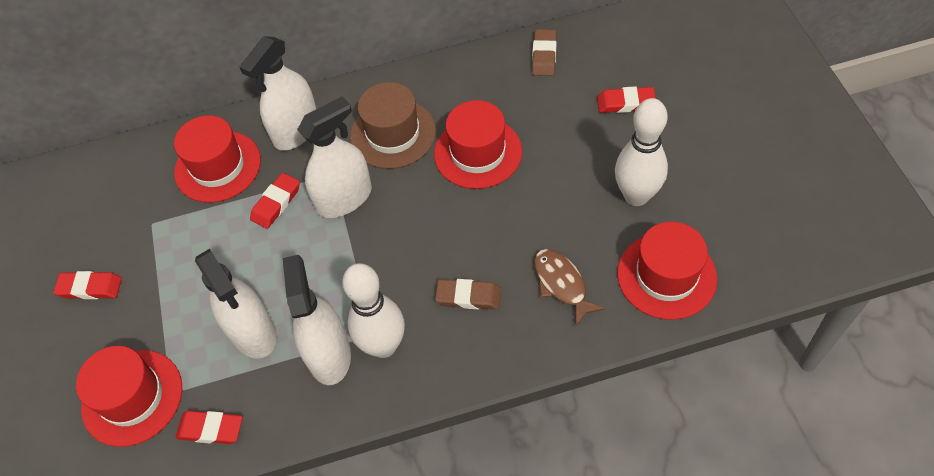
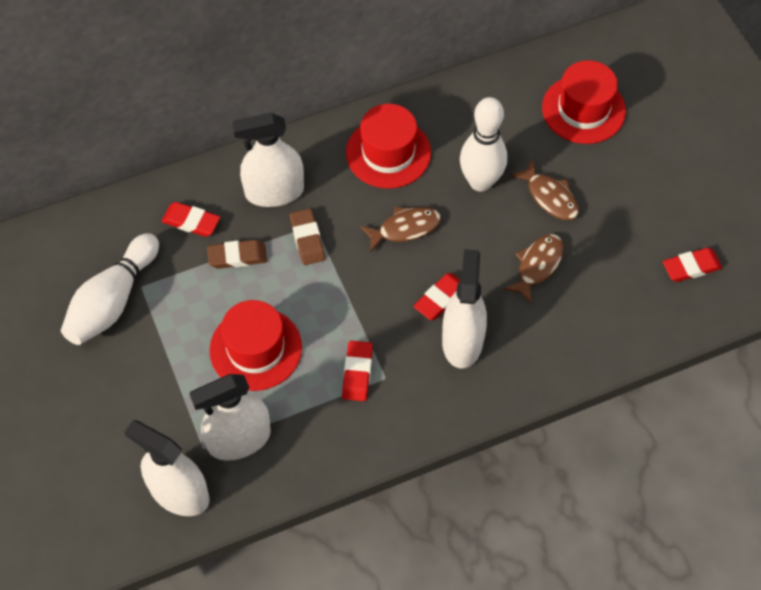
brown fish: [534,249,605,326] = 1 -> [360,207,441,252] [504,234,564,305] [510,159,579,220] = 3
brown hat: [350,82,436,169] = 1 -> none = 0
red hat: [76,346,182,447] [174,115,261,203] [434,100,522,189] [617,222,717,320] = 4 -> [210,300,302,391] [346,104,431,189] [542,60,626,144] = 3

